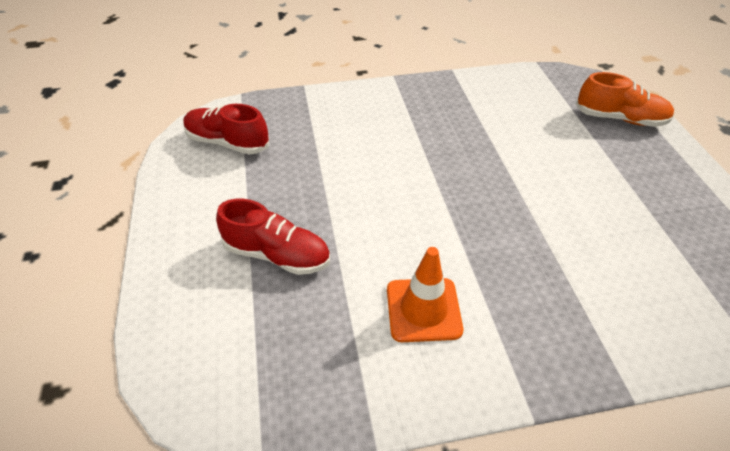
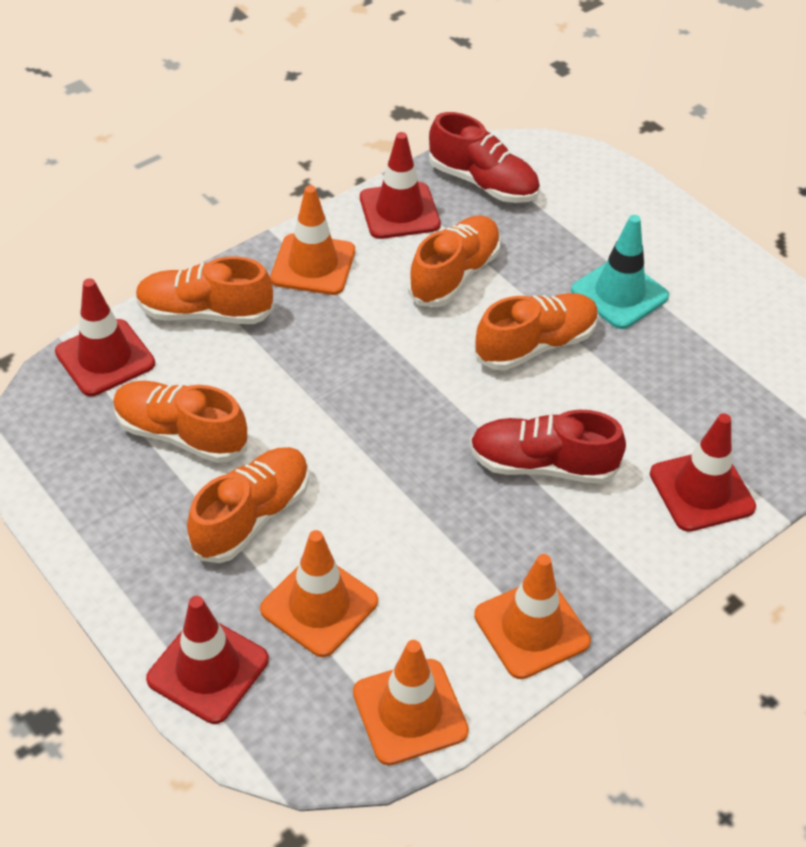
orange shoe: [575,72,674,127] = 1 -> [113,381,247,463] [136,256,274,324] [187,447,309,563] [408,215,501,307] [475,293,599,370] = 5
orange traffic cone: [387,247,463,342] = 1 -> [260,530,378,657] [270,185,355,295] [353,640,469,765] [474,554,591,679] = 4
red traffic cone: none = 0 -> [55,278,155,396] [146,596,269,724] [360,132,441,239] [650,413,756,532] = 4
turquoise traffic cone: none = 0 -> [571,215,669,329] = 1

